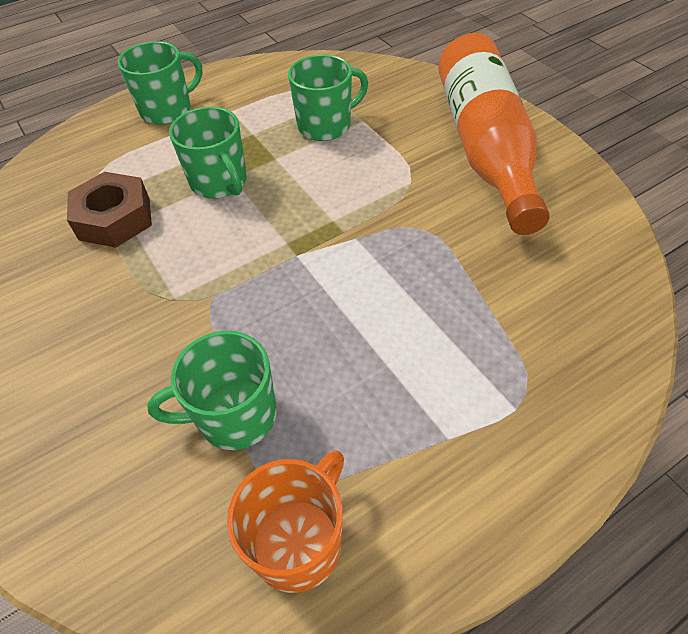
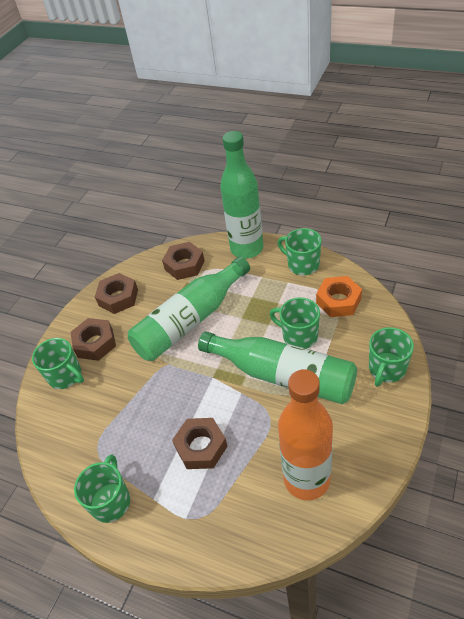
brown nut: [67,172,152,248] = 1 -> [70,318,116,361] [95,273,138,314] [162,242,205,280] [172,418,227,469] = 4
green bottle: none = 0 -> [128,256,250,361] [198,331,357,404] [220,131,264,259] = 3
green mug: [118,41,202,125] [147,331,277,450] [169,107,247,199] [288,54,368,141] = 4 -> [32,338,84,389] [74,455,130,523] [270,297,320,349] [277,228,322,275] [369,327,414,387] = 5
orange mug: [227,450,344,593] = 1 -> none = 0
orange nut: none = 0 -> [316,276,362,317] = 1

